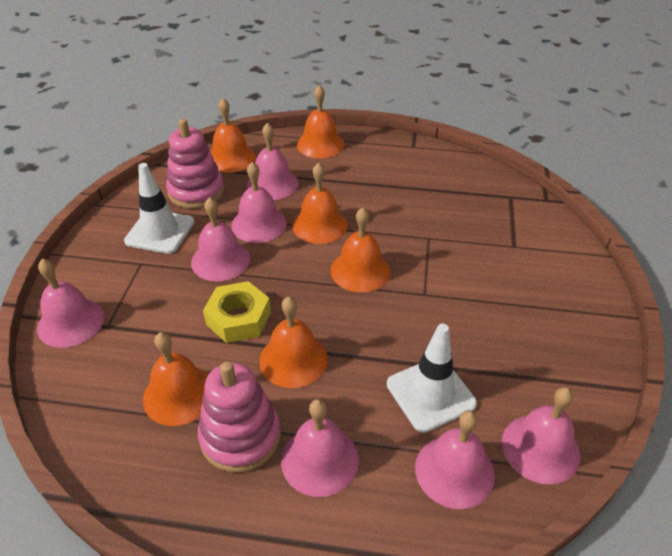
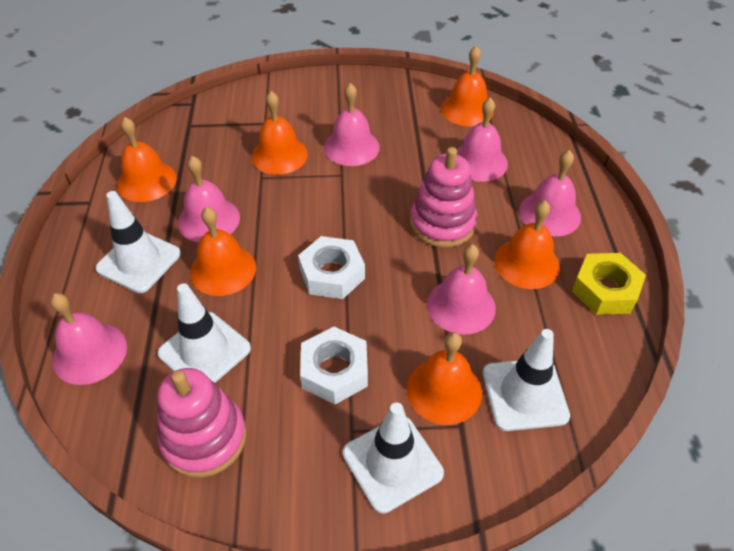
pink bell: [37,259,105,348] [191,197,250,282] [231,162,287,243] [247,123,299,200] [281,399,359,497] [415,411,495,509] [502,387,580,485] = 7 -> [50,293,127,385] [178,156,240,243] [324,83,380,166] [427,244,496,335] [457,98,508,182] [519,150,581,237] = 6
white nut: none = 0 -> [298,236,365,299] [300,327,368,404] = 2
white traffic cone: [124,163,194,254] [387,324,477,433] = 2 -> [95,191,181,293] [158,283,251,383] [343,402,444,514] [483,329,570,431] = 4

